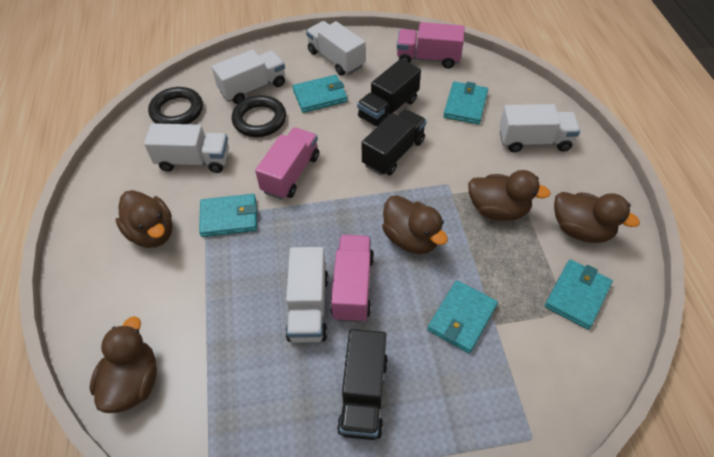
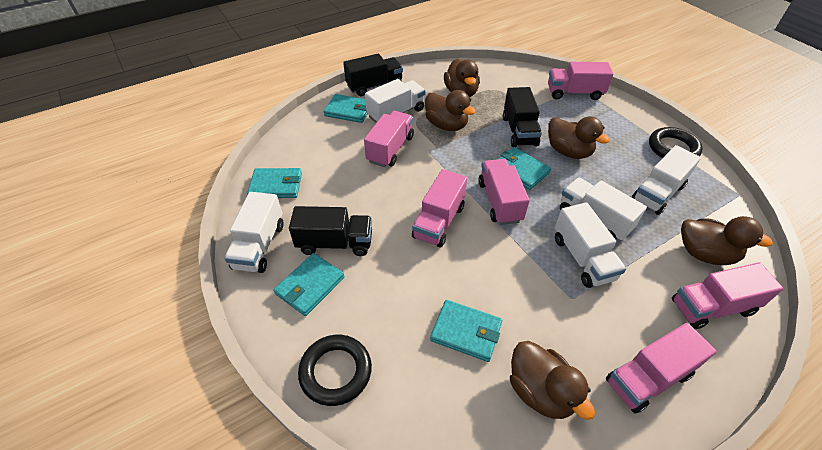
pink truck: [255,127,319,200] [330,235,374,323] [397,22,464,69] = 3 -> [364,111,414,167] [412,169,467,248] [478,159,530,225] [548,62,613,100] [606,323,717,414] [672,262,783,329] = 6

